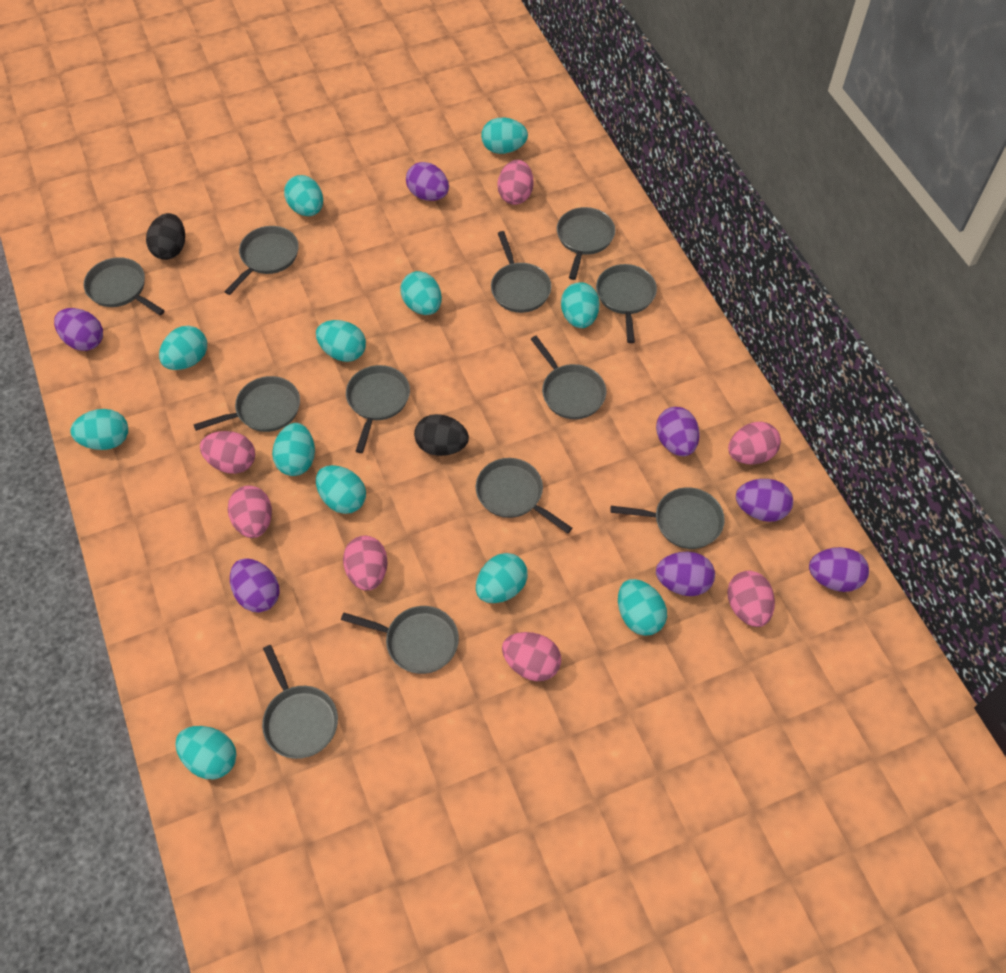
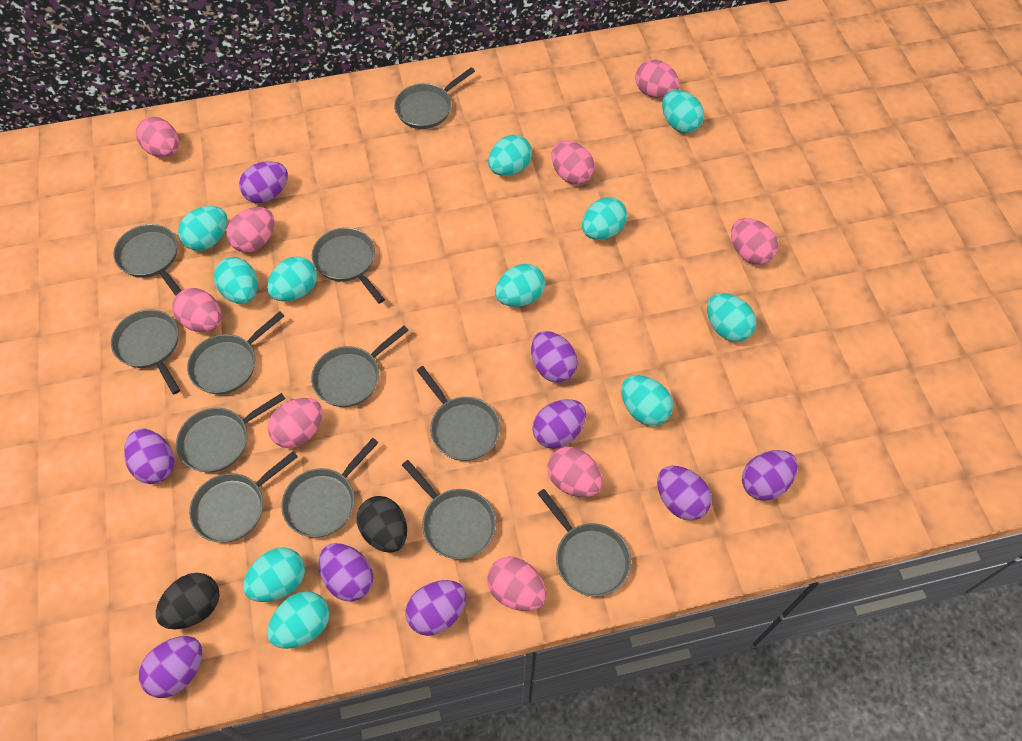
pink egg: [200,431,255,474] [228,486,272,538] [343,536,388,591] [497,160,533,205] [502,632,561,681] [727,571,775,627] [728,422,781,464] = 7 -> [136,117,179,158] [172,288,222,332] [226,207,274,253] [268,398,323,448] [487,557,546,611] [547,447,603,497] [551,141,595,185] [635,59,680,98] [731,218,778,265] = 9
purple egg: [54,308,103,351] [230,558,280,612] [406,162,449,201] [656,407,699,456] [656,552,715,596] [736,479,793,522] [809,547,869,592] = 7 -> [124,429,174,484] [139,636,202,698] [239,161,288,204] [319,543,374,601] [405,580,466,636] [531,331,578,383] [532,399,586,449] [657,466,712,520] [742,450,798,501] = 9
turquoise egg: [70,409,128,450] [159,326,207,370] [176,726,236,779] [272,423,315,476] [284,175,323,216] [316,320,366,362] [316,465,366,514] [400,271,442,315] [476,553,528,603] [481,117,528,154] [561,282,600,328] [618,579,667,636] = 12 -> [178,206,228,251] [214,257,257,304] [243,548,305,602] [267,256,317,302] [267,591,329,649] [488,135,532,176] [495,264,545,307] [582,197,627,240] [621,375,673,426] [662,90,704,133] [707,293,756,342] = 11

